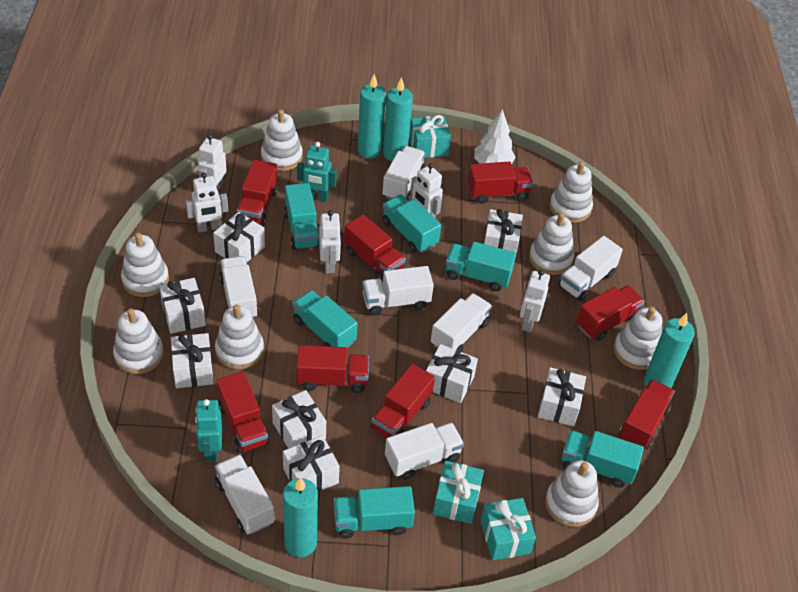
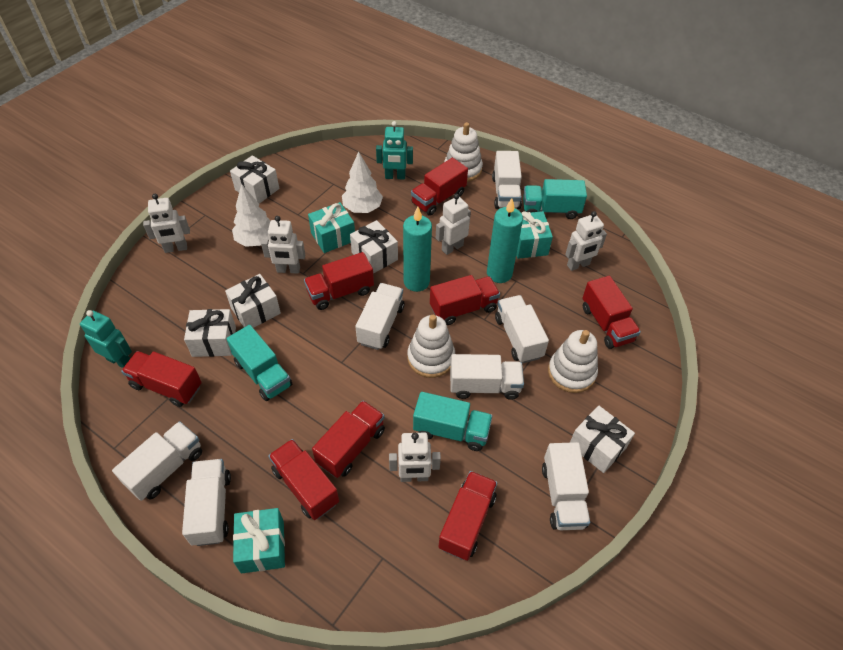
turquoise candle: [283,477,318,557] [358,74,386,159] [383,77,413,161] [644,313,695,388] = 4 -> [403,207,432,292] [487,198,523,283] = 2
turquoise truck: [284,183,319,250] [293,290,358,348] [333,486,415,539] [382,195,441,253] [446,242,516,291] [562,430,644,488] = 6 -> [227,325,292,401] [413,392,493,451] [523,179,587,219] = 3
white gift: [159,278,206,334] [171,333,214,388] [213,212,265,262] [272,390,326,449] [283,435,340,492] [426,344,478,403] [484,209,523,254] [538,367,586,426] = 8 -> [184,309,236,357] [225,274,281,328] [230,155,279,204] [350,220,398,274] [570,406,635,473] = 5
white stacking toy: [113,309,164,374] [121,233,169,297] [215,304,264,370] [261,109,303,171] [529,213,574,275] [545,460,599,527] [549,162,593,223] [613,307,662,370] = 8 -> [407,315,455,378] [444,122,483,182] [548,330,598,393] = 3
white tree: [474,109,516,164] = 1 -> [232,184,271,247] [342,151,383,213] = 2

